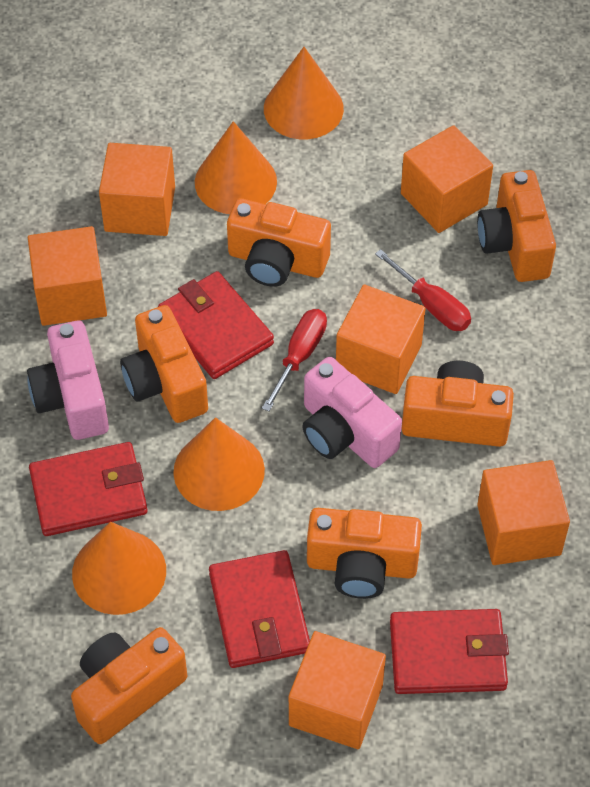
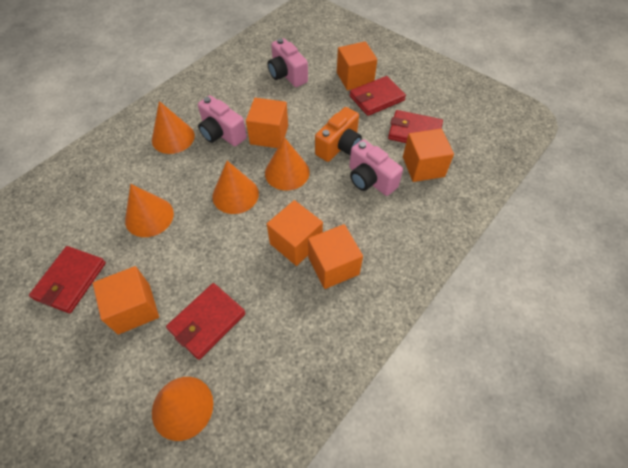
orange camera: [71,627,187,744] [120,305,208,423] [227,198,331,287] [307,508,422,599] [402,361,514,447] [477,170,556,282] = 6 -> [315,107,362,162] = 1
orange cone: [72,522,166,615] [173,417,265,511] [195,121,277,214] [264,47,344,139] = 4 -> [125,184,174,237] [152,101,195,154] [152,377,213,441] [213,161,259,214] [265,137,310,191] = 5
pink camera: [27,321,109,440] [302,357,402,468] = 2 -> [198,95,247,146] [268,38,308,87] [349,139,403,196] = 3
red screwdriver: [262,309,327,412] [375,249,471,331] = 2 -> none = 0

